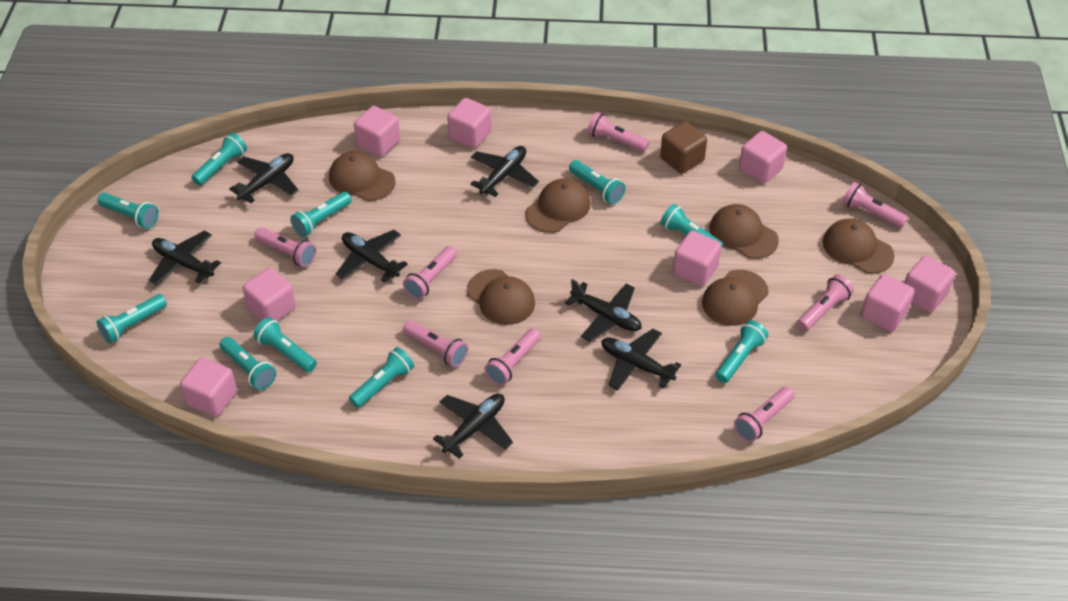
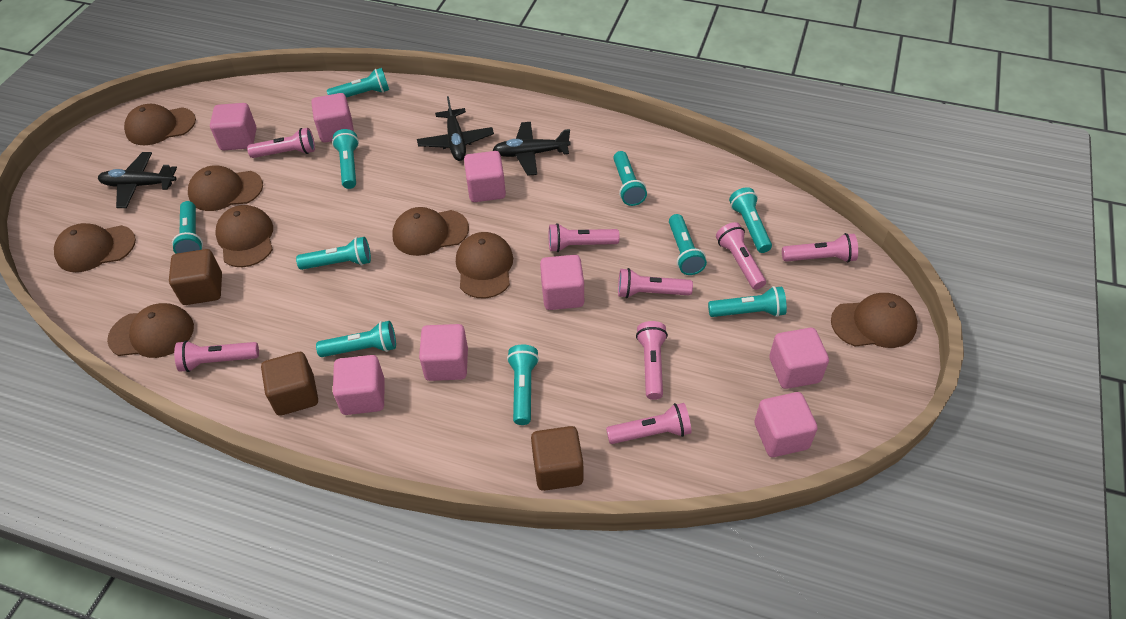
black plane: [149,230,221,285] [229,153,299,203] [336,230,408,283] [433,394,513,459] [470,146,539,197] [565,279,642,342] [601,329,681,390] = 7 -> [98,152,177,208] [417,96,494,161] [493,122,571,176] = 3
brown cap: [329,151,396,201] [467,269,535,325] [525,178,590,233] [702,270,769,326] [709,204,779,259] [823,218,894,274] = 6 -> [54,223,136,272] [107,303,194,358] [124,104,196,145] [188,165,263,211] [215,205,273,267] [392,207,469,256] [456,232,513,298] [831,293,918,348] = 8
brown cube: [660,121,707,174] = 1 -> [169,249,222,305] [261,352,318,416] [531,426,584,491] = 3

